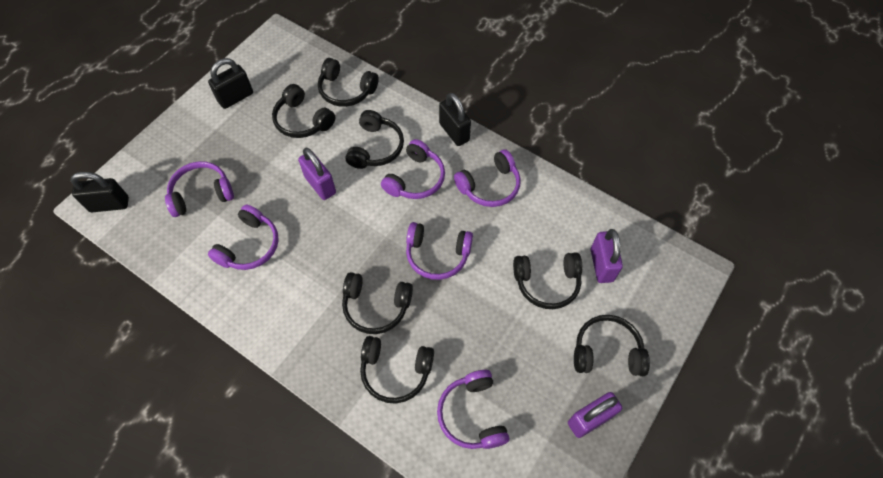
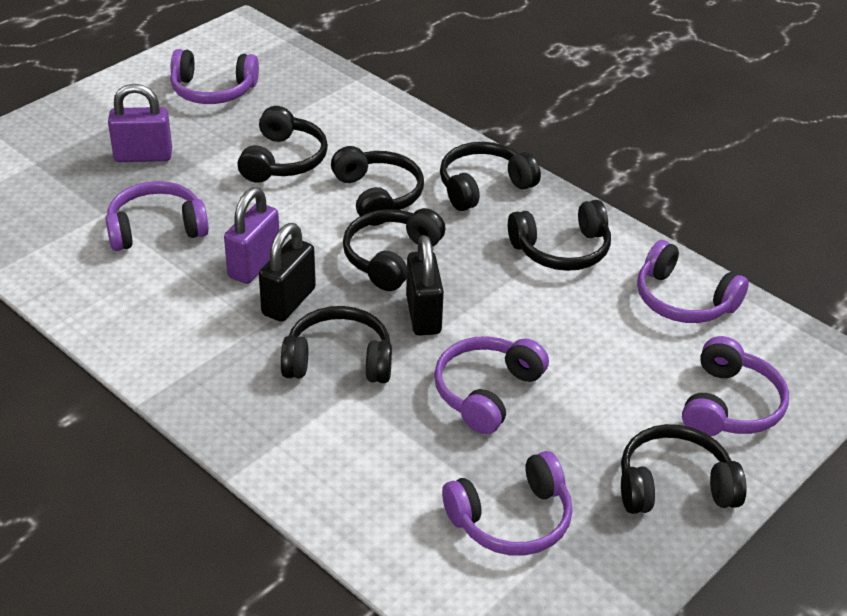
black padlock: [70,172,129,212] [208,58,253,109] [439,93,471,146] = 3 -> [259,223,316,322] [406,235,444,336] = 2
purple padlock: [298,148,336,200] [568,392,622,438] [591,229,623,283] = 3 -> [108,84,172,162] [224,187,279,284] = 2

